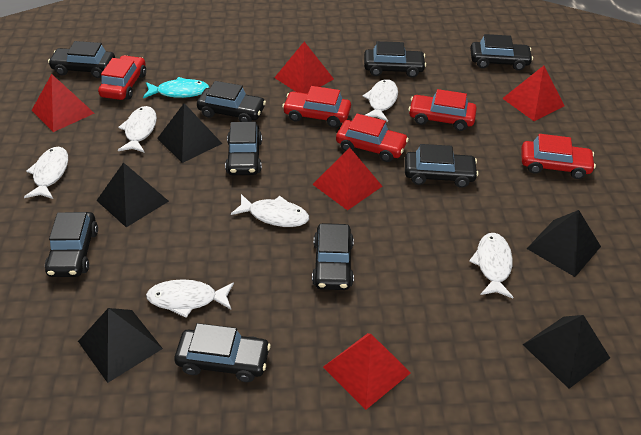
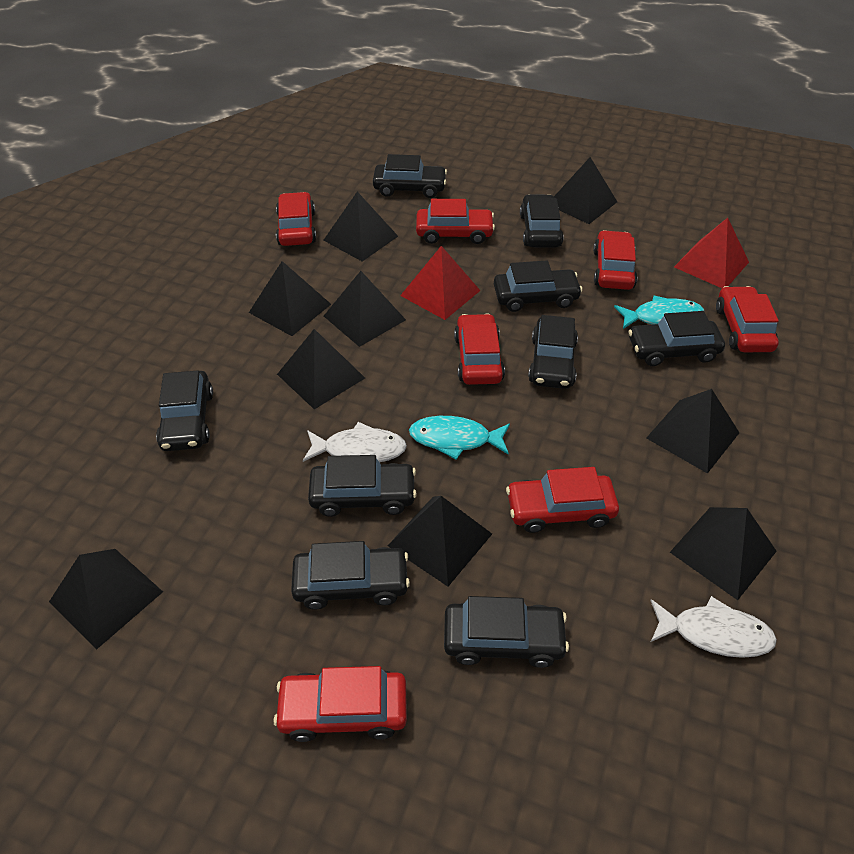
black pyramid: [78,308,163,383] [96,162,169,227] [157,103,222,163] [523,315,610,388] [527,210,601,277] = 5 -> [49,549,163,649] [249,261,331,336] [277,329,365,409] [323,192,398,261] [324,271,406,347] [388,496,492,587] [554,157,617,224] [646,389,739,474] [670,507,777,600] = 9
red car: [98,55,146,100] [282,86,351,127] [336,114,409,162] [408,89,477,131] [521,134,596,179] = 5 -> [273,666,407,742] [276,192,316,246] [416,199,495,244] [454,313,505,385] [506,467,619,533] [593,230,637,290] [716,286,779,352] = 7
red pyramid: [32,74,94,132] [274,42,334,94] [312,147,382,210] [323,333,411,410] [502,66,565,121] = 5 -> [400,246,481,320] [674,218,749,288] = 2
turquoise fish: [143,77,210,98] = 1 -> [409,416,510,460] [614,296,704,329] = 2
white fish: [24,147,68,199] [118,106,157,153] [146,279,234,318] [231,194,309,227] [363,79,398,122] [469,233,513,298] = 6 -> [303,422,407,462] [650,596,777,658] = 2

